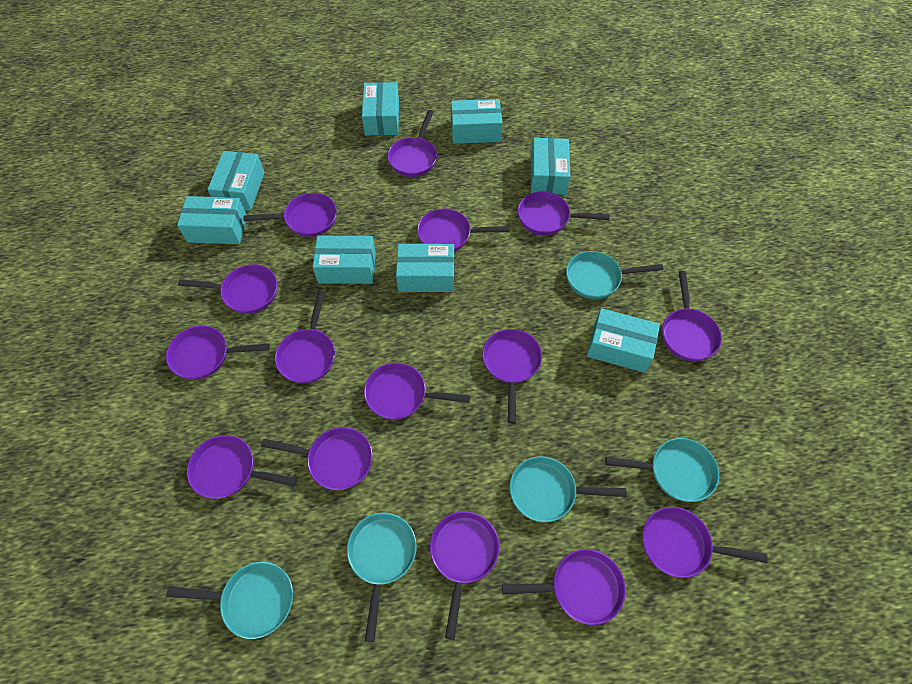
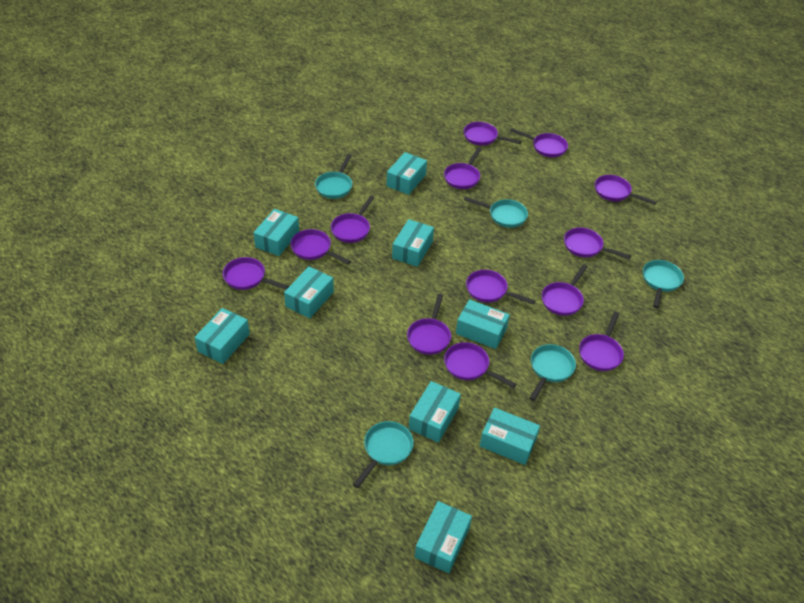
purple pan: [166,326,270,380] [178,264,277,314] [187,435,297,499] [243,193,337,237] [261,427,373,490] [275,291,335,384] [364,363,470,420] [387,110,437,177] [417,209,510,252] [430,511,499,640] [482,329,542,424] [502,549,626,625] [518,191,610,235] [642,507,768,578] [662,271,722,361] = 15 -> [223,257,289,290] [290,229,351,265] [331,196,375,243] [407,294,451,355] [444,147,482,189] [444,342,516,388] [464,122,522,146] [466,270,535,305] [510,128,568,157] [542,264,588,316] [564,228,631,259] [579,312,624,371] [595,175,656,205] = 13
turquoise box: [177,196,247,244] [208,151,265,211] [313,236,376,284] [362,82,399,135] [396,244,454,292] [451,99,502,144] [531,138,570,195] [587,308,660,373] = 8 -> [194,308,250,364] [253,209,299,256] [284,266,334,319] [387,152,427,195] [392,219,434,267] [409,381,461,443] [415,501,472,573] [456,299,510,349] [480,408,540,465] = 9

